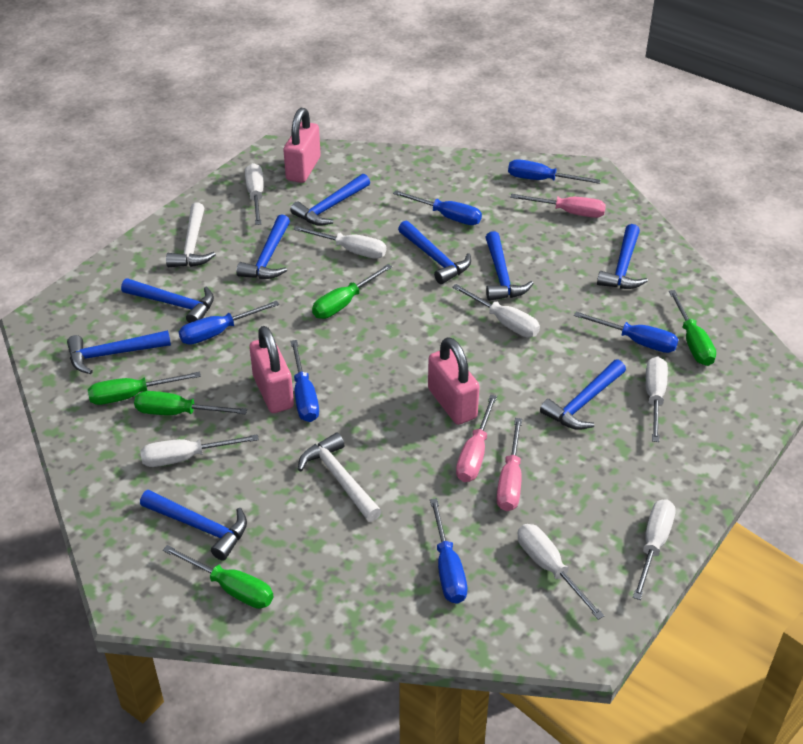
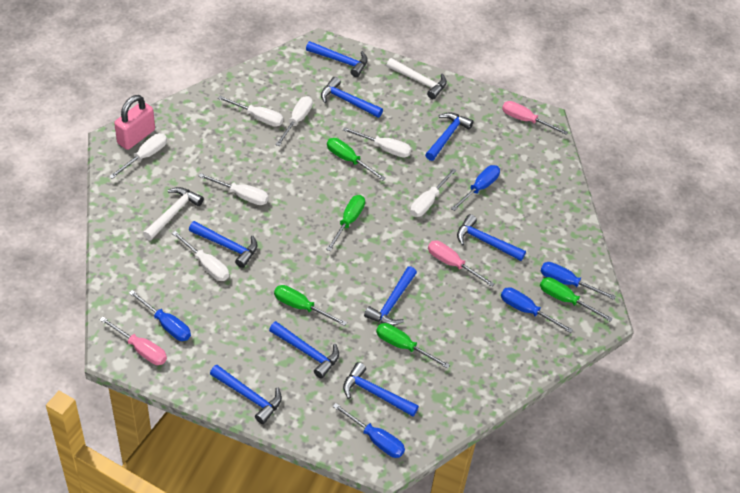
blue screwdriver: [179,301,279,345] [290,340,319,422] [393,190,482,225] [430,498,467,604] [508,159,601,184] [574,311,679,353] = 6 -> [129,290,191,341] [333,403,405,458] [451,165,500,211] [501,287,573,333] [541,262,616,300] = 5
pink padlock: [249,326,294,413] [284,108,321,183] [428,337,480,425] = 3 -> [114,95,155,150] = 1

